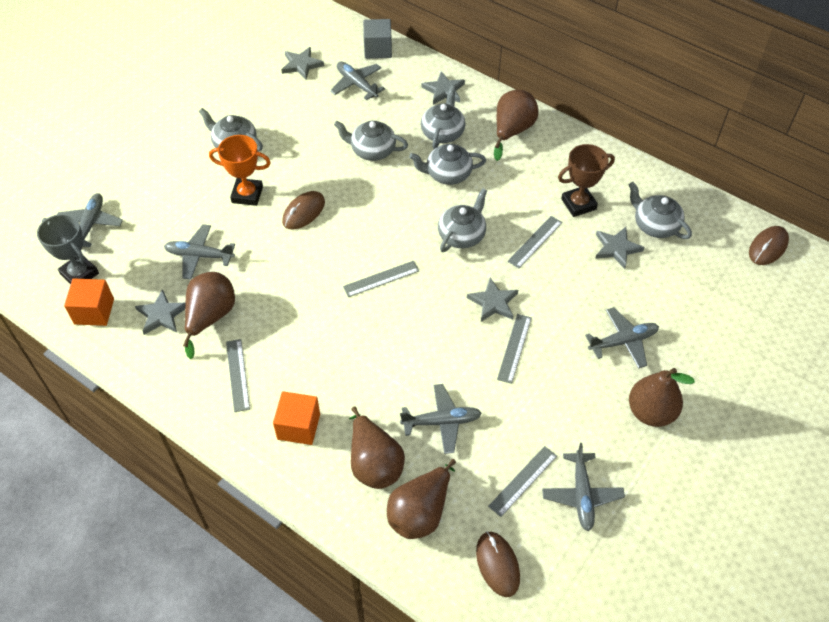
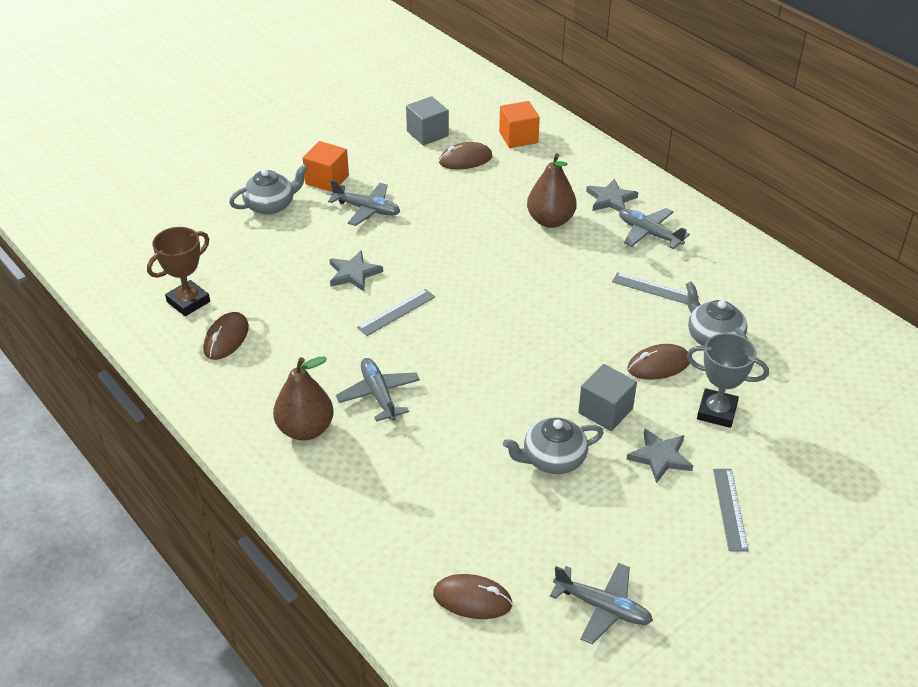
brown mouse: [282,191,325,229] [476,531,520,597] [749,226,789,265] = 3 -> [203,312,249,360] [433,574,513,619] [439,142,492,169] [627,344,690,380] = 4
brown pear: [183,272,235,359] [349,407,405,489] [387,459,456,539] [494,90,538,161] [629,368,695,427] = 5 -> [273,356,333,441] [527,153,577,228] = 2
grey cube: [363,19,392,59] = 1 -> [406,96,449,145] [578,364,637,431] = 2
grey plane: [57,193,123,247] [164,224,235,280] [330,62,385,100] [400,384,482,454] [542,443,625,531] [585,307,659,369] = 6 -> [328,180,400,226] [336,358,420,422] [550,563,653,644] [619,208,690,249] = 4
grey ruler: [226,339,250,412] [343,261,419,297] [488,446,557,517] [497,314,532,384] [508,216,562,268] = 5 -> [357,289,435,336] [612,272,699,304] [713,469,749,551] = 3
grey star: [135,289,185,335] [281,47,324,80] [421,71,465,105] [467,278,518,322] [595,227,645,269] = 5 -> [329,250,383,291] [586,178,638,212] [627,428,693,483] = 3
grey teapot: [199,108,263,151] [334,121,408,161] [409,144,486,185] [421,86,465,149] [438,189,487,252] [628,182,692,239] = 6 -> [229,164,308,215] [503,417,604,474] [685,282,748,346] = 3
orange trophy: [209,135,271,206] = 1 -> none = 0

